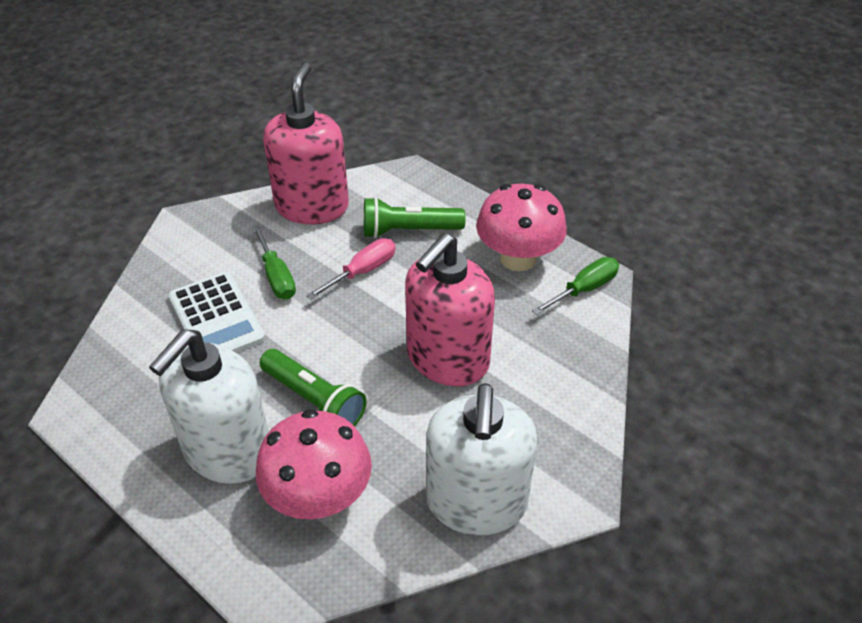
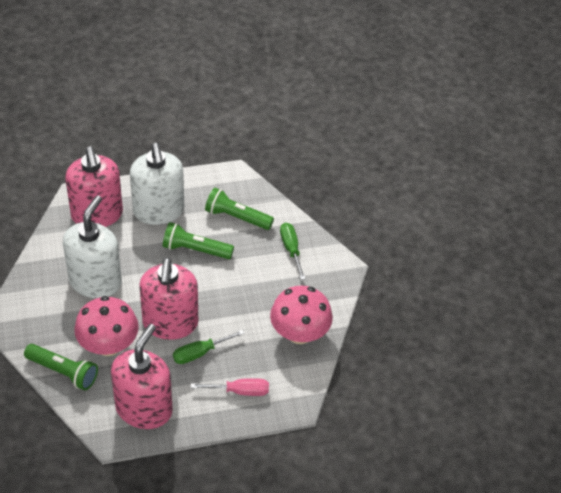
green flashlight: [260,349,366,426] [364,197,466,238] = 2 -> [24,344,98,390] [163,222,234,259] [205,188,274,230] = 3
pink soap dispenser: [263,63,349,224] [405,233,495,386] = 2 -> [65,147,123,227] [111,324,172,429] [139,258,198,340] = 3
white calculator: [168,272,266,353] = 1 -> none = 0

